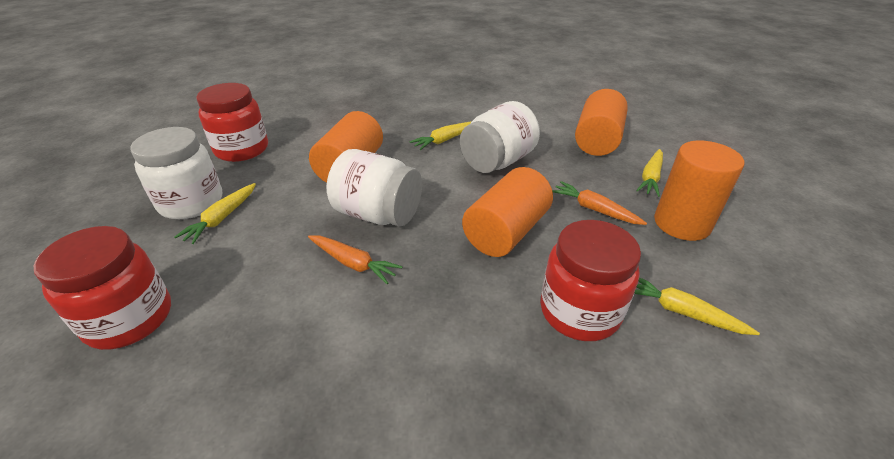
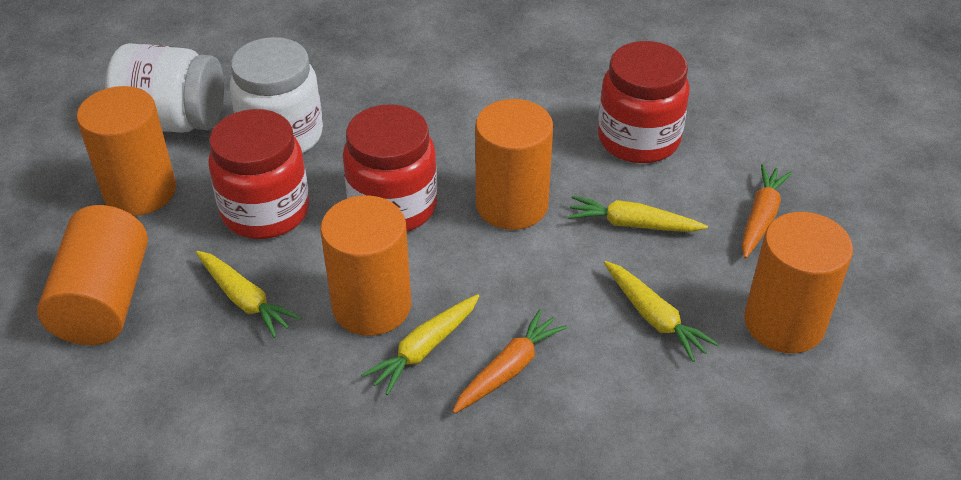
orange cylinder: [309,111,383,183] [462,167,553,257] [575,89,628,156] [654,140,744,241] = 4 -> [37,205,148,345] [77,86,176,216] [320,195,411,336] [475,99,553,230] [744,212,853,353] = 5
white jar: [131,127,222,219] [327,149,422,227] [460,101,540,173] = 3 -> [105,43,224,133] [230,37,323,153] = 2

